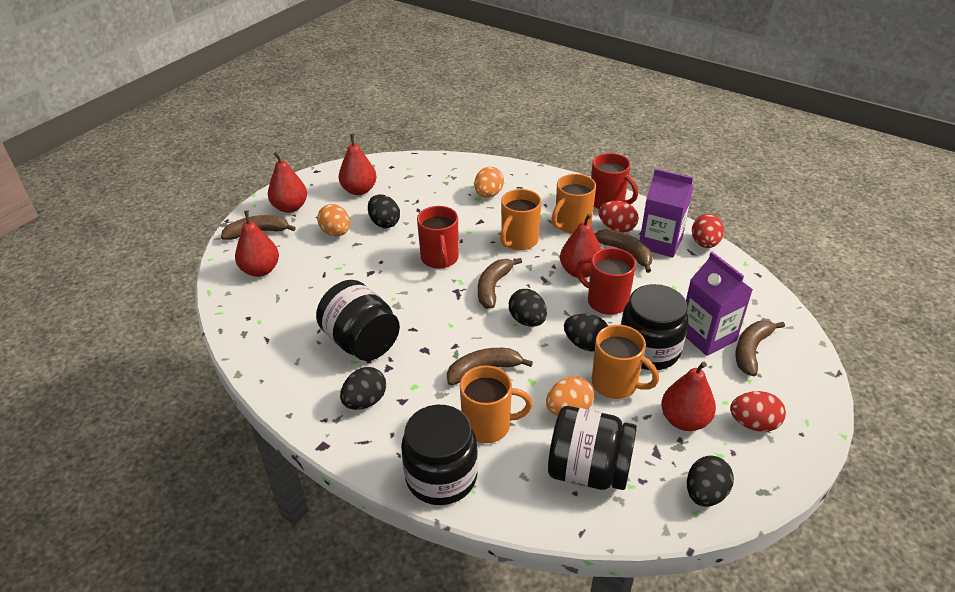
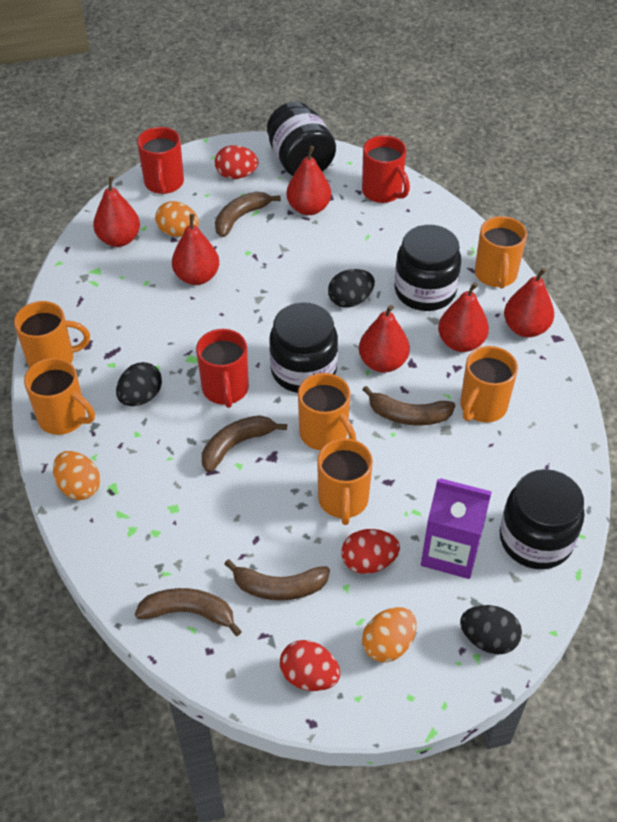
black egg: [340,367,386,410] [368,194,400,228] [509,289,547,327] [564,314,608,352] [687,455,734,507] = 5 -> [116,362,162,406] [328,269,375,308] [460,605,522,655] = 3
orange mug: [460,365,533,443] [500,189,541,250] [552,174,596,234] [592,325,659,399] = 4 -> [14,301,90,368] [24,358,95,435] [298,373,356,450] [317,438,373,525] [460,346,518,423] [475,216,527,289] = 6
purple carton: [640,168,693,258] [686,252,753,356] = 2 -> [421,478,492,579] = 1
red pear: [235,210,279,277] [268,152,307,213] [339,134,377,195] [560,213,601,278] [661,362,716,431] = 5 -> [93,176,140,247] [172,214,219,285] [286,146,331,215] [359,305,410,373] [438,282,489,352] [504,268,554,337] = 6

